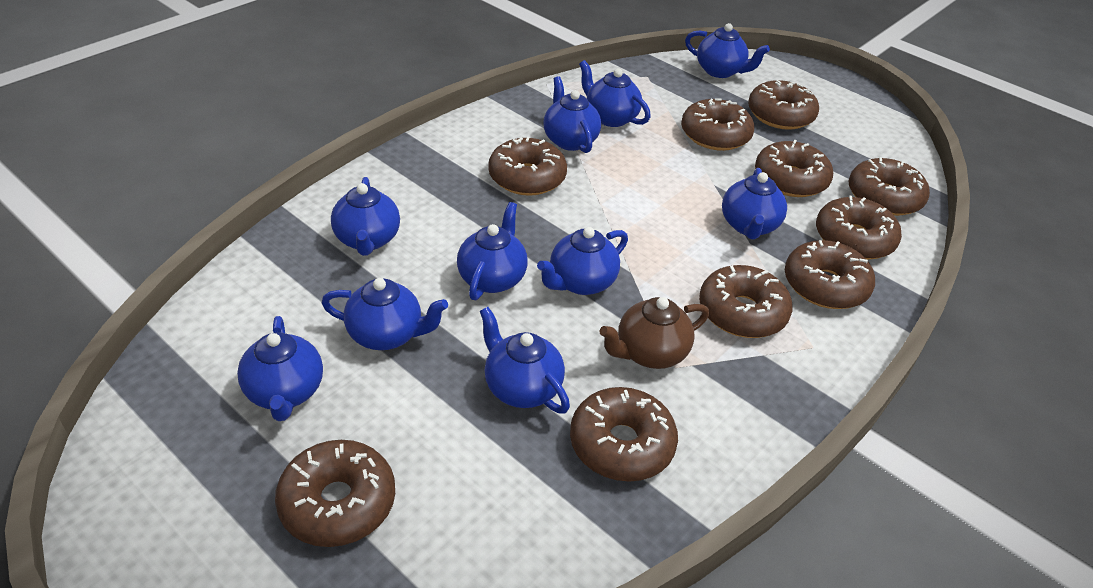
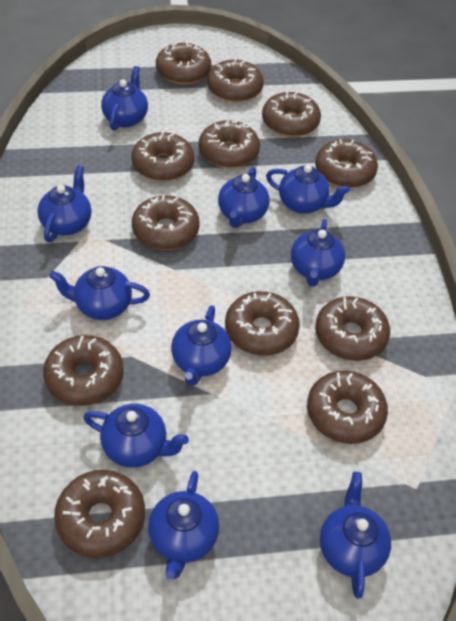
brown donut: [275,440,395,547] [488,137,567,196] [570,387,678,482] [681,98,755,151] [699,265,792,338] [748,80,819,130] [755,140,833,197] [785,240,875,309] [816,195,902,260] [848,157,930,216] = 10 -> [43,335,124,406] [54,470,145,558] [132,131,194,181] [132,195,200,250] [156,42,211,85] [199,120,260,168] [207,58,264,102] [225,291,300,356] [262,91,321,137] [307,370,388,444] [315,139,378,188] [315,296,390,361] = 12
brown teapot: [600,297,709,369] = 1 -> none = 0

